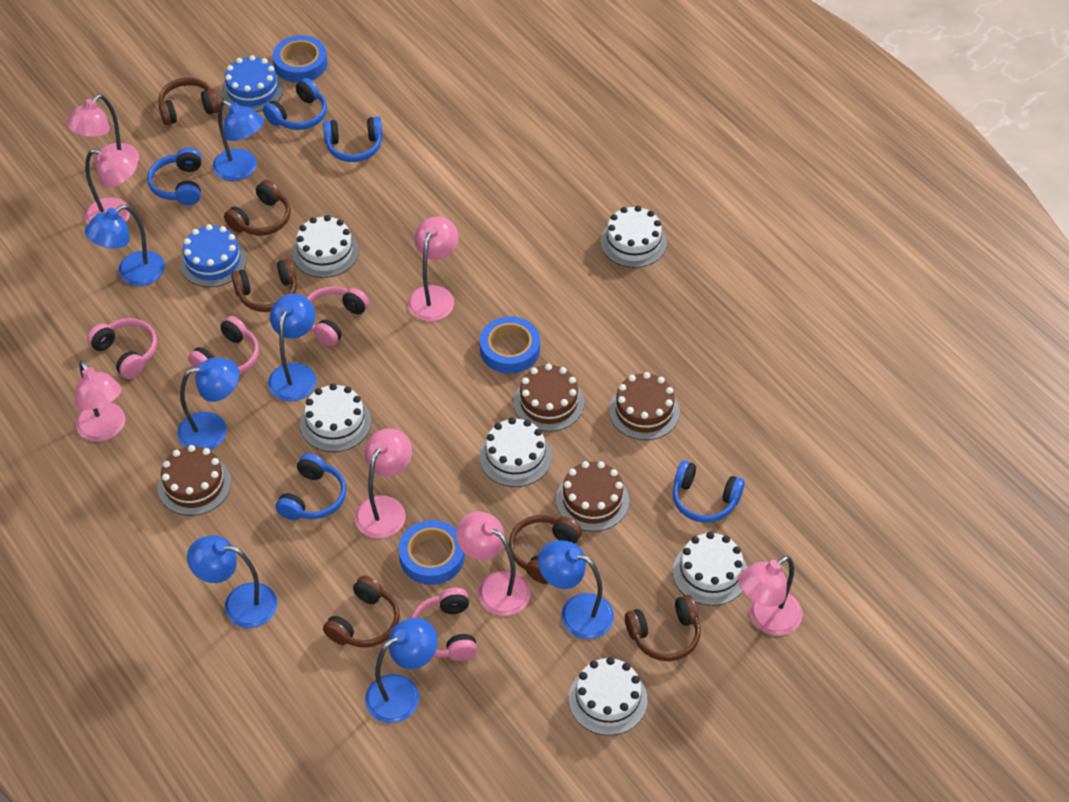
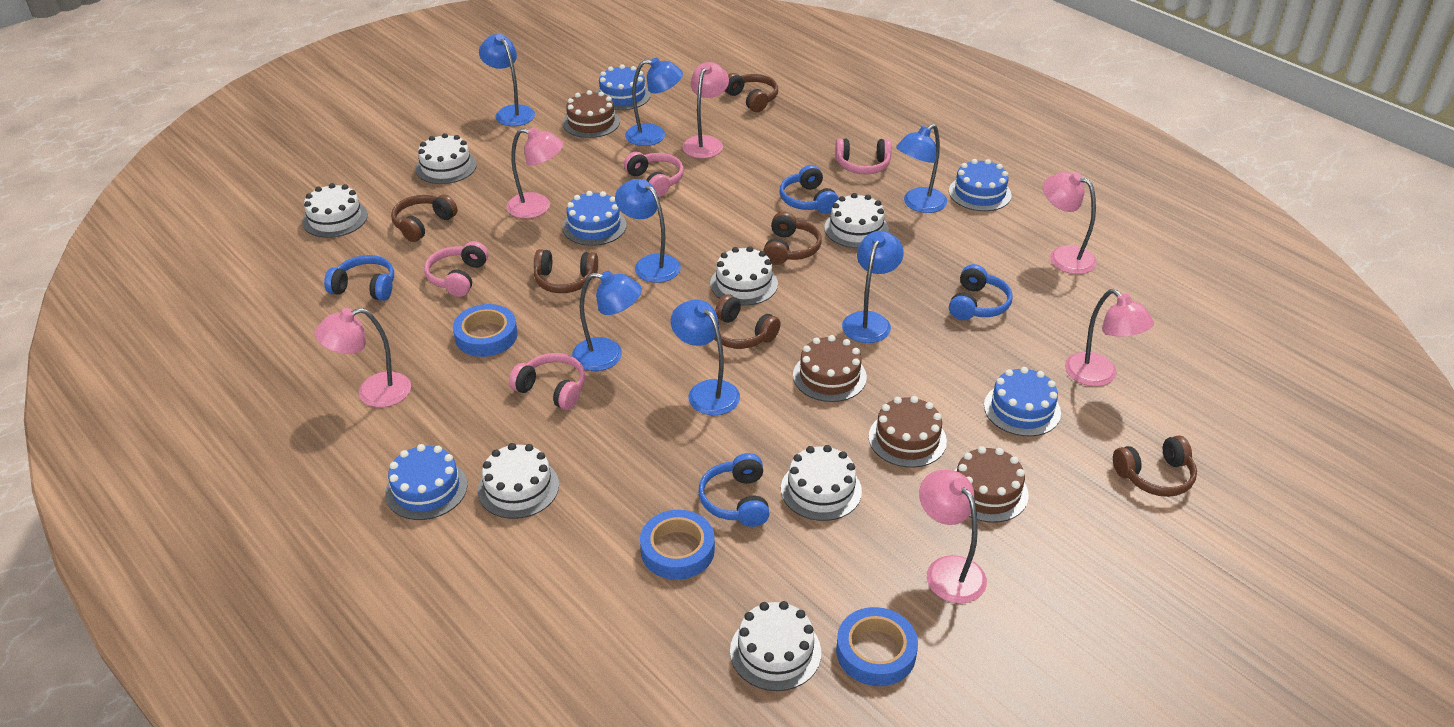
blue cake: [180,224,247,287] [221,55,284,112] = 2 -> [385,444,467,520] [562,191,627,246] [596,64,651,110] [949,159,1011,211] [984,367,1061,436] = 5
blue headphones: [147,147,201,205] [263,78,327,130] [276,453,346,520] [323,116,383,162] [673,461,745,522] = 5 -> [324,255,394,301] [698,453,770,527] [780,165,839,214] [949,264,1013,320] = 4
pink lamp: [66,94,139,167] [75,361,125,442] [85,148,138,224] [355,428,412,539] [408,217,459,322] [456,512,531,616] [738,556,803,636] = 7 -> [314,308,411,407] [507,127,564,219] [682,62,729,158] [919,470,987,603] [1043,172,1097,274] [1065,289,1154,386] = 6
white cake: [292,215,359,278] [300,384,371,452] [480,417,552,487] [569,657,647,735] [601,206,667,268] [673,532,747,606] = 6 -> [302,183,368,238] [415,133,477,184] [478,443,559,519] [710,246,778,306] [730,601,821,691] [781,445,862,521] [824,193,889,248] = 7

